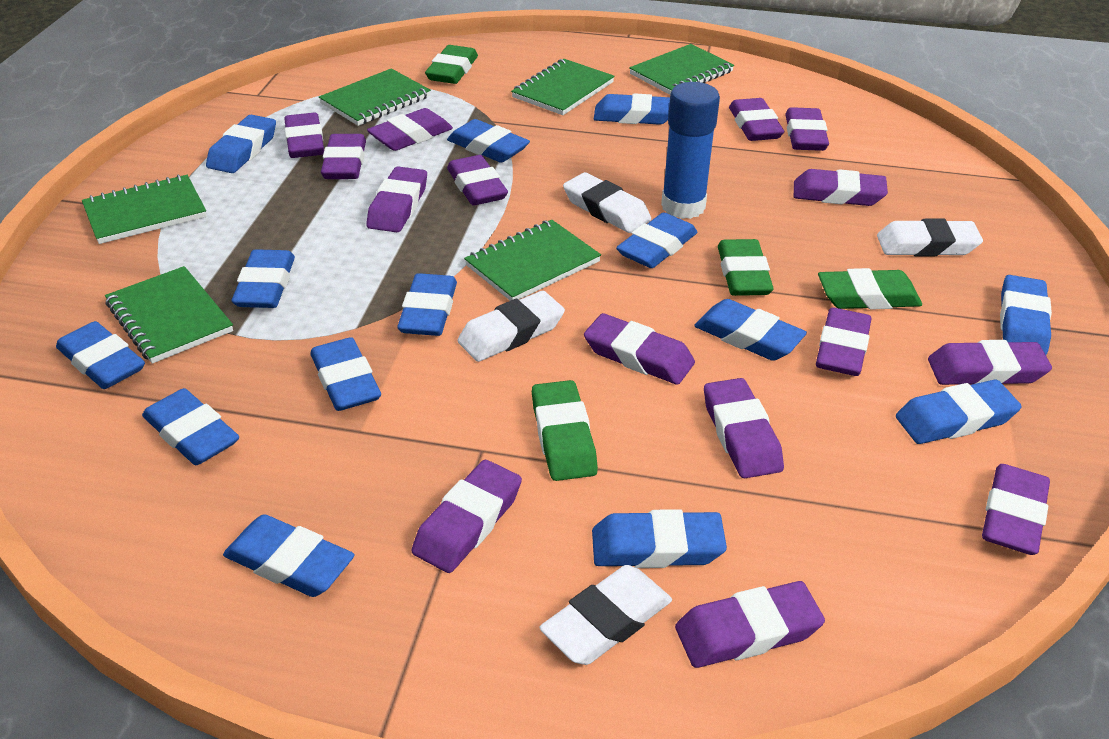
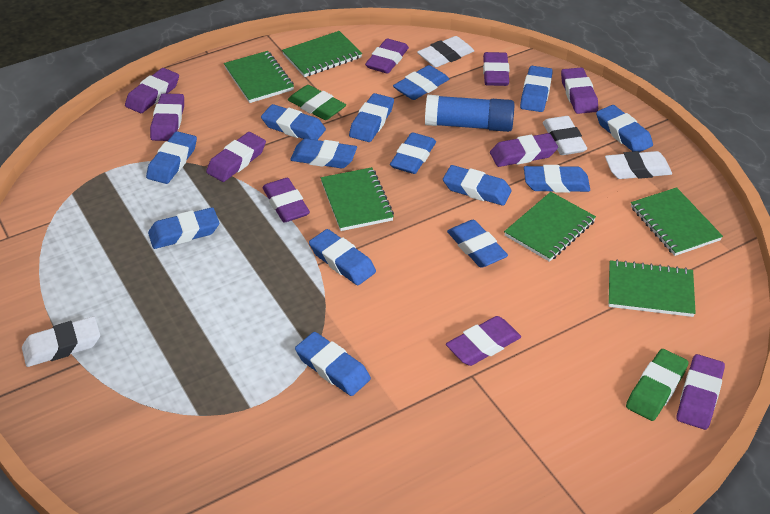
green eraser: [425,45,478,84] [532,380,598,481] [718,239,774,296] [818,268,922,310] = 4 -> [288,85,346,120] [626,349,689,421] = 2
purple eraser: [284,113,324,158] [321,134,366,179] [366,166,427,232] [367,108,453,151] [412,460,522,573] [447,155,508,205] [584,313,695,385] [675,581,825,668] [704,378,784,478] [729,98,784,141] [785,107,829,151] [794,169,888,206] [816,307,872,376] [928,340,1052,385] [982,464,1050,555] = 15 -> [125,68,179,113] [150,93,184,141] [206,132,266,182] [262,178,310,222] [365,39,409,74] [446,316,521,366] [483,52,510,86] [490,133,558,167] [561,68,598,114] [676,354,725,430] = 10

